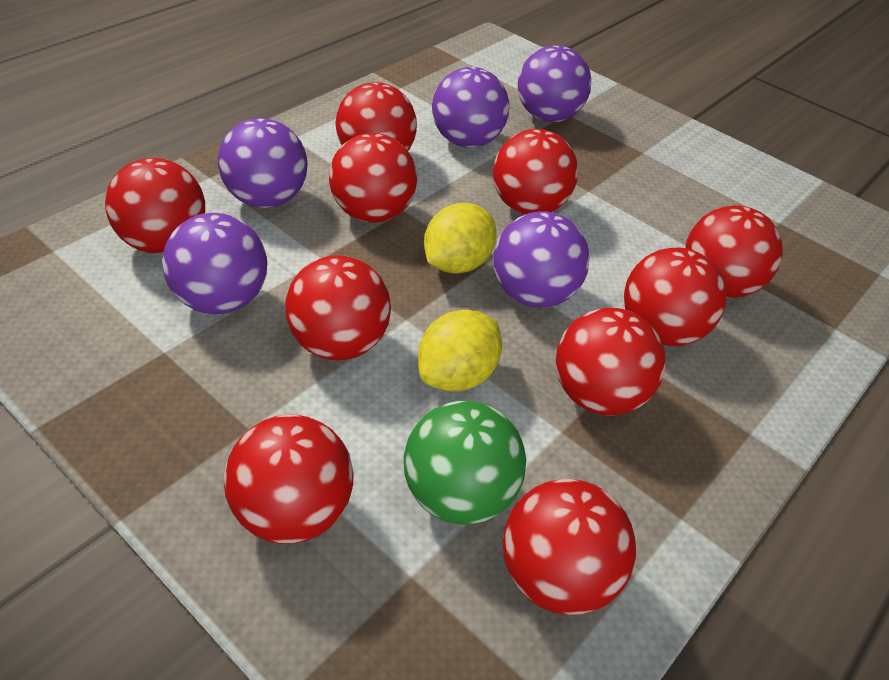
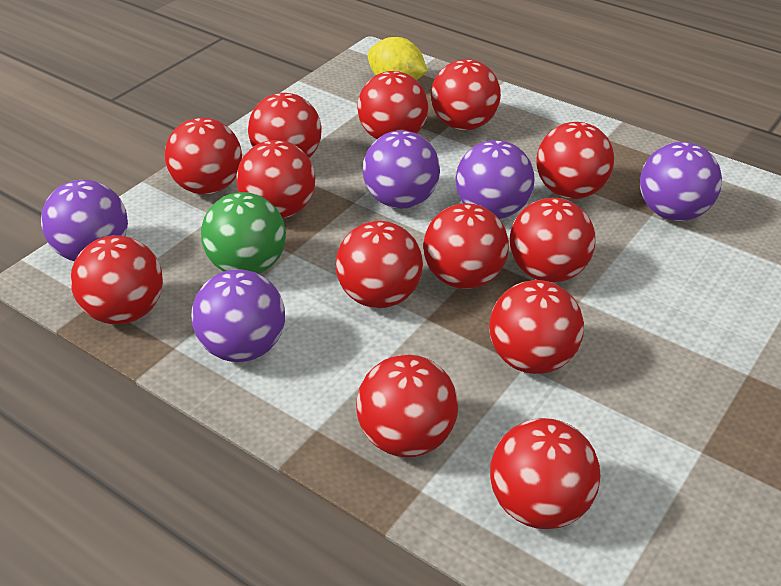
red ball: [105,158,205,254] [224,415,354,544] [285,255,391,361] [329,133,417,223] [335,82,417,151] [493,129,578,214] [503,479,636,615] [555,308,666,415] [624,247,726,346] [685,205,783,298] = 10 -> [70,235,163,324] [165,118,242,194] [237,140,315,218] [248,93,322,158] [336,221,423,308] [356,355,458,457] [357,71,428,139] [423,203,509,289] [431,59,501,130] [489,280,584,374] [490,418,600,529] [510,198,595,283] [536,122,614,199] = 13
yellow lemon: [418,310,502,391] [424,203,497,274] = 2 -> [367,37,428,80] = 1

